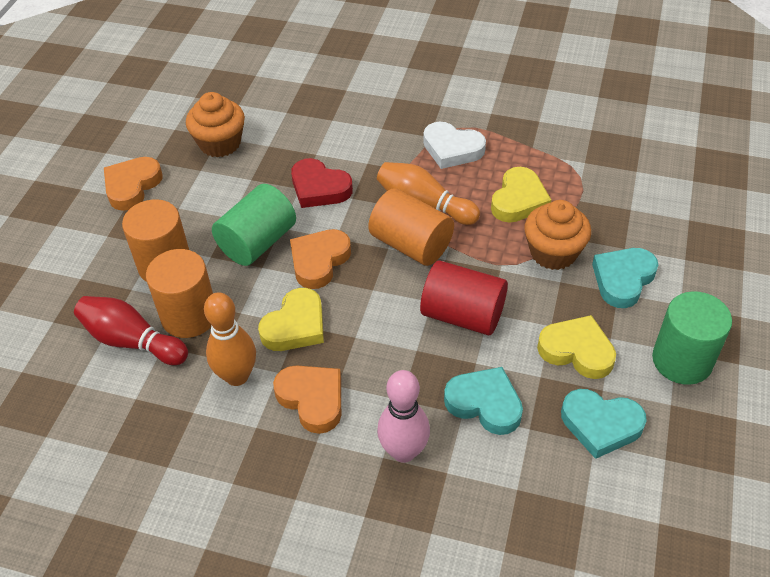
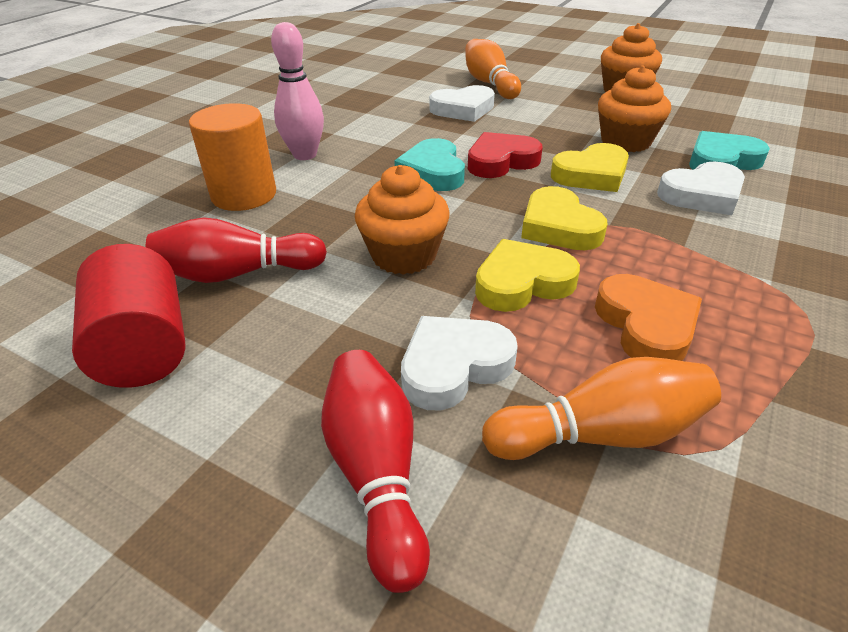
green cylinder: [212,184,296,266] [652,291,732,385] = 2 -> none = 0
orange cupcake: [186,92,245,157] [524,200,591,270] = 2 -> [355,165,450,275] [598,66,671,152] [601,23,662,92] = 3
orange cylinder: [122,199,189,282] [146,249,213,338] [368,188,454,266] = 3 -> [189,103,276,211] = 1
orange heart: [104,157,162,211] [273,365,341,434] [290,229,351,289] = 3 -> [595,274,702,361] = 1
red bowling pin: [74,296,188,365] = 1 -> [146,217,327,283] [321,350,430,593] = 2
turquoise heart: [444,367,523,435] [561,389,647,459] [592,248,658,308] = 3 -> [394,138,465,191] [689,131,770,170] = 2
white heart: [423,122,486,169] = 1 -> [401,316,518,410] [429,85,495,122] [657,161,745,215] = 3

